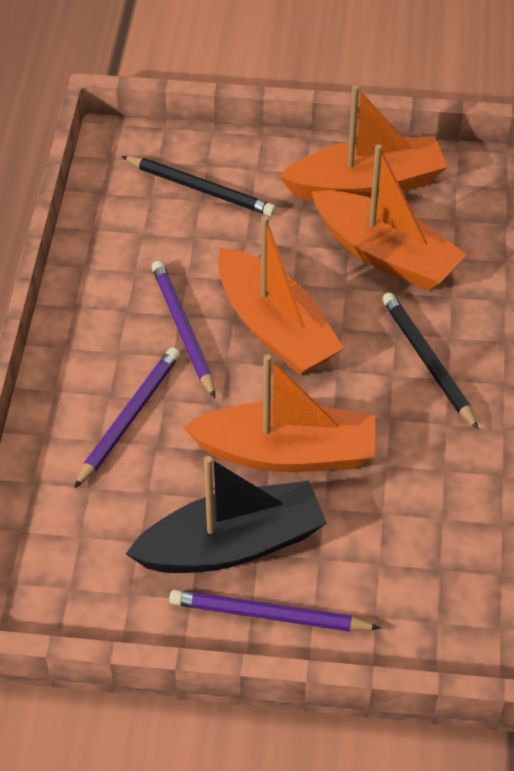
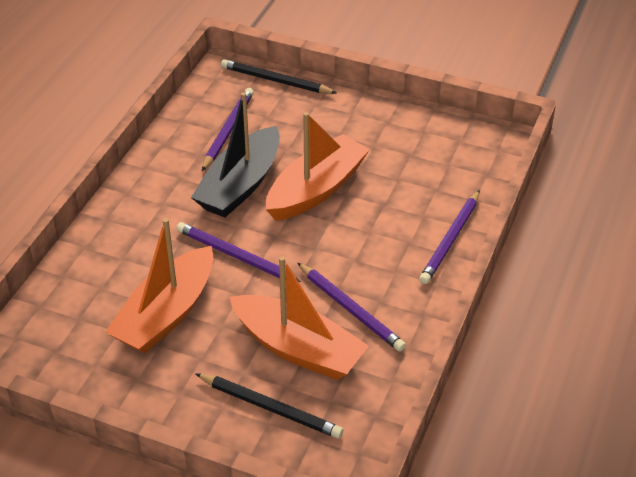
orange boat: [183,354,375,472] [218,216,344,376] [279,85,448,201] [311,144,467,291] = 4 -> [106,218,213,354] [229,256,369,380] [266,112,370,221] = 3
purple pencil: [74,347,180,488] [152,260,215,398] [169,589,381,632] = 3 -> [176,222,301,282] [202,88,254,171] [297,262,406,352] [419,190,480,284] = 4

